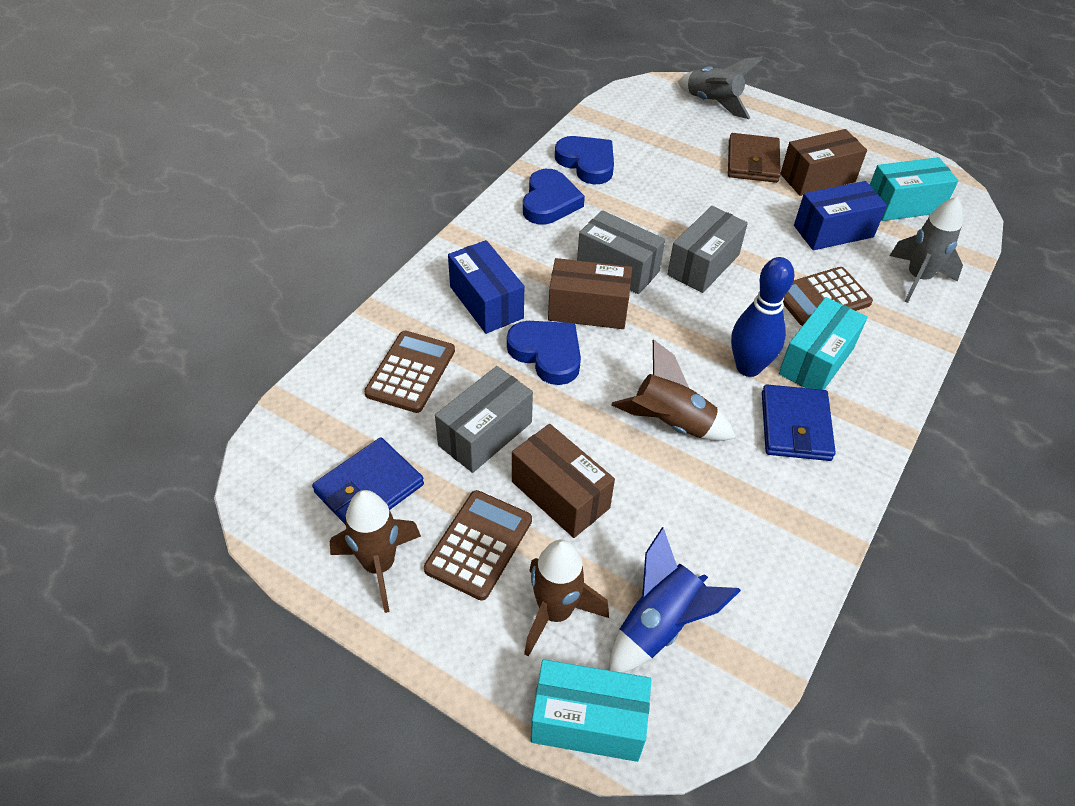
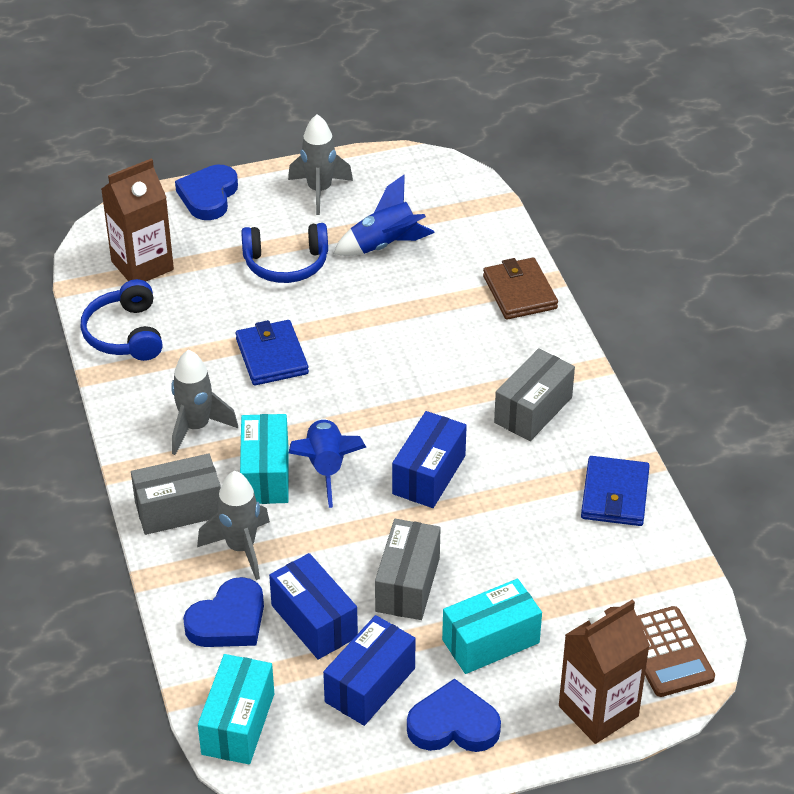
blue bowling pin: [731,257,795,377] = 1 -> none = 0
blue box: [448,240,524,334] [794,181,887,250] = 2 -> [269,553,358,660] [323,615,416,726] [392,411,467,508] = 3
blue headphones: none = 0 -> [80,279,163,361] [241,223,328,283] = 2
blue rocket: [609,527,741,673] = 1 -> [289,418,366,508] [333,175,435,256] = 2
brown box: [512,424,615,538] [548,258,632,329] [781,129,867,196] = 3 -> none = 0
brown calculator: [364,331,455,413] [424,490,532,601] [783,267,873,326] = 3 -> [637,606,715,697] = 1
brown carton: none = 0 -> [101,159,174,281] [559,599,650,744] = 2
brown rocket: [330,490,421,613] [524,540,609,657] [611,340,736,441] = 3 -> none = 0
grey rocket: [678,57,763,119] [890,196,963,303] = 2 -> [171,350,238,455] [197,471,270,580] [288,114,353,215] = 3

